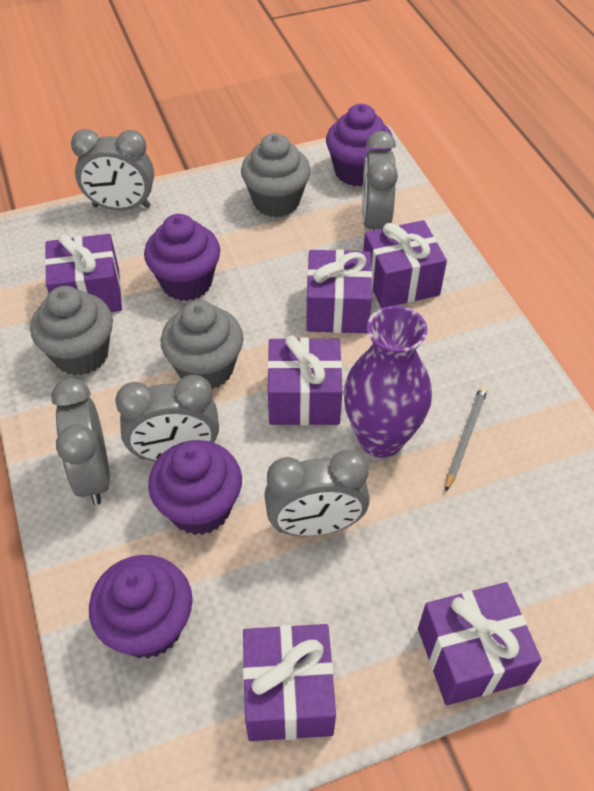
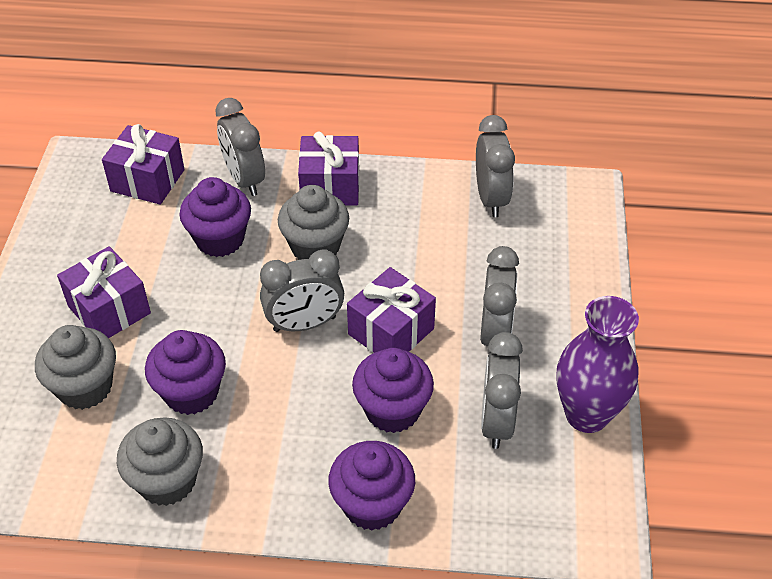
grey pencil: [445,386,488,492] = 1 -> none = 0
purple gift: [45,234,122,312] [243,624,336,741] [267,335,342,425] [306,249,372,333] [363,220,447,308] [418,582,542,705] = 6 -> [57,246,151,338] [102,124,185,205] [298,132,359,205] [347,267,436,353] = 4

